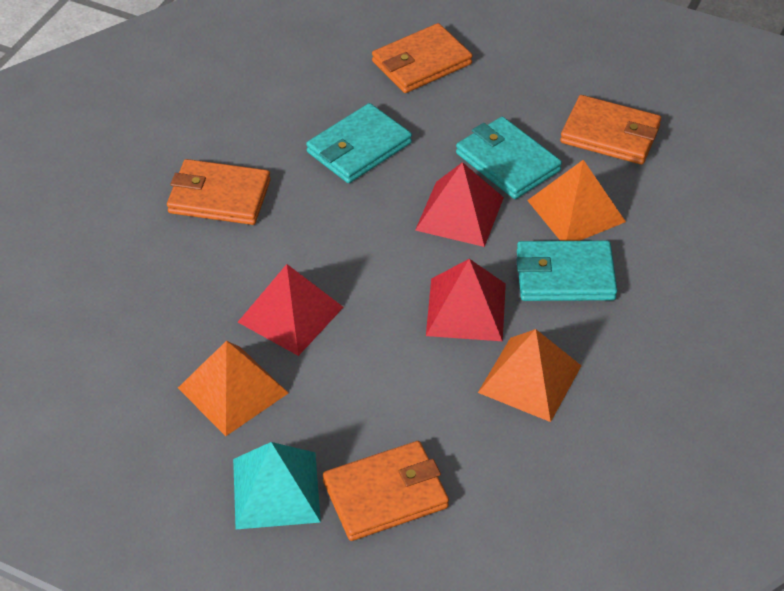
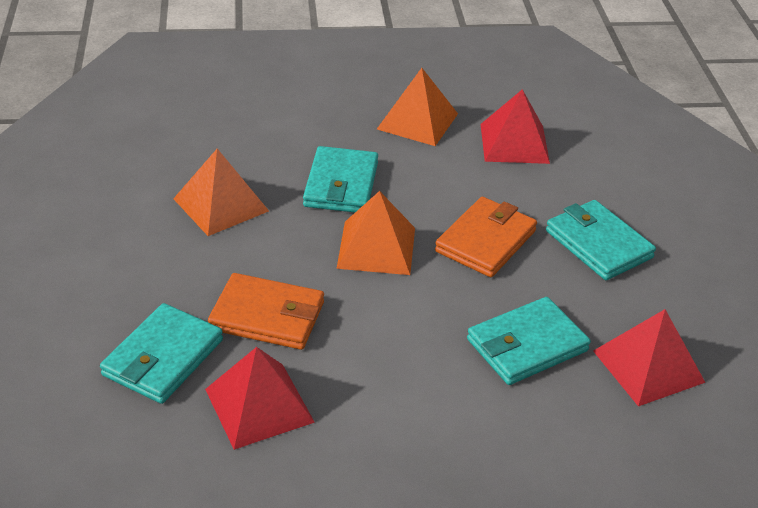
orange wallet: [167,159,271,225] [323,441,449,541] [372,23,472,93] [560,95,661,165] = 4 -> [208,273,324,350] [435,197,537,277] = 2
turquoise pyramid: [233,442,321,529] = 1 -> none = 0
turquoise wallet: [306,103,412,183] [456,117,562,199] [517,241,617,301] = 3 -> [100,303,223,404] [303,146,378,212] [467,297,591,385] [546,200,656,280] = 4

